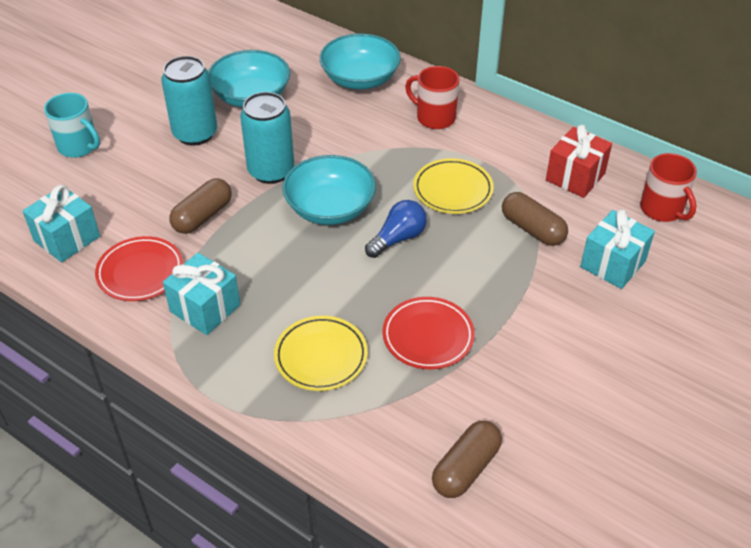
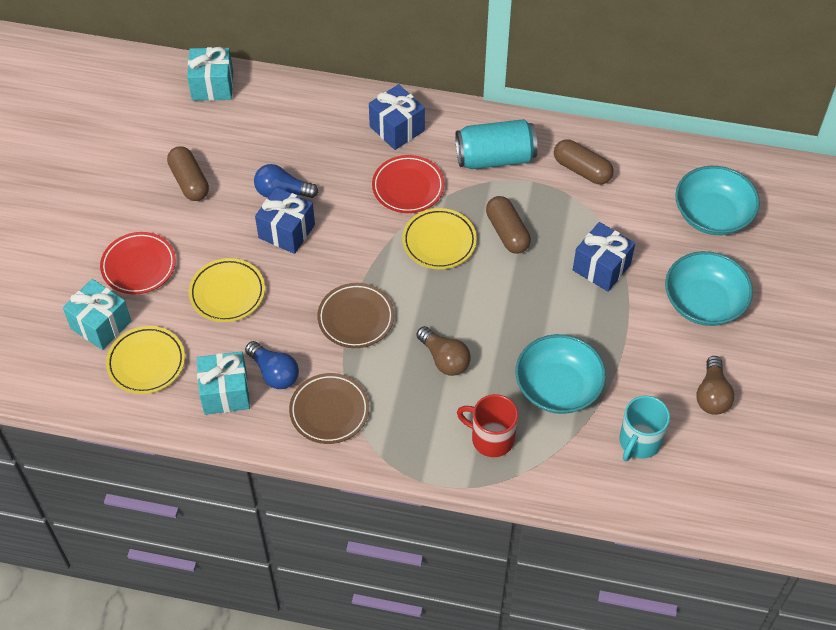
blue gift: none = 0 -> [255,187,315,254] [369,84,425,150] [573,222,635,292] = 3
blue light bulb: [365,200,427,258] = 1 -> [245,341,299,389] [254,164,319,198] = 2
brown light bulb: none = 0 -> [416,326,471,376] [696,356,734,415] = 2
brown plate: none = 0 -> [289,373,369,444] [317,283,394,348] = 2
red gift: [546,125,612,198] = 1 -> none = 0
red mug: [405,66,459,129] [640,153,697,222] = 2 -> [457,394,518,457] = 1
turquoise can: [161,56,217,146] [240,92,294,184] = 2 -> [455,119,537,169] = 1
yellow plate: [274,316,368,391] [413,158,494,214] = 2 -> [106,326,185,394] [189,258,265,322] [402,208,477,269] = 3

